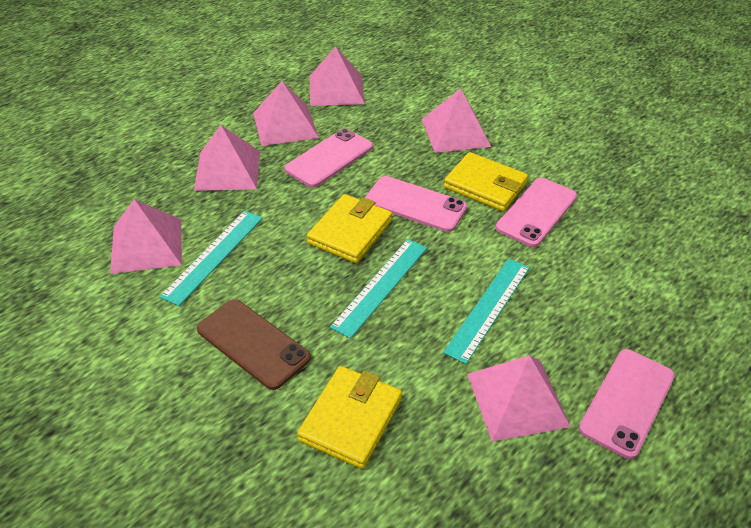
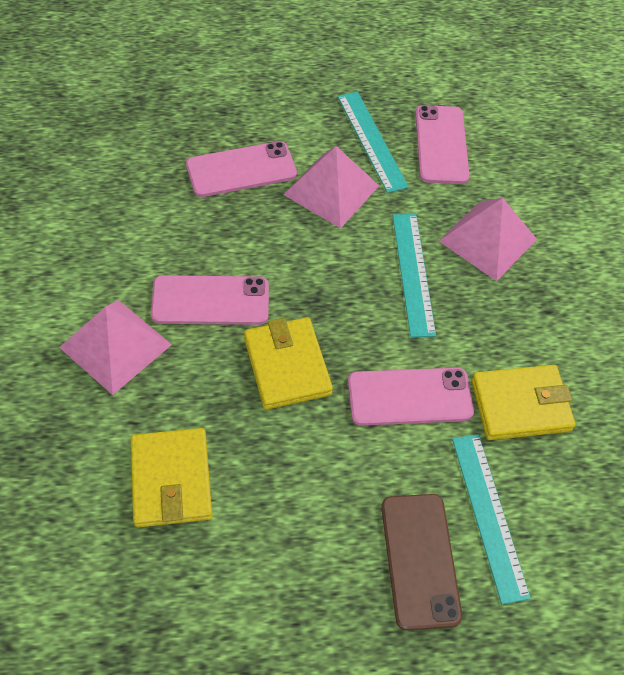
pink pyramid: [110,199,182,274] [194,125,260,191] [253,81,319,146] [310,46,365,106] [422,89,491,153] [467,355,571,442] = 6 -> [59,300,172,395] [283,146,379,229] [439,198,537,281] = 3

